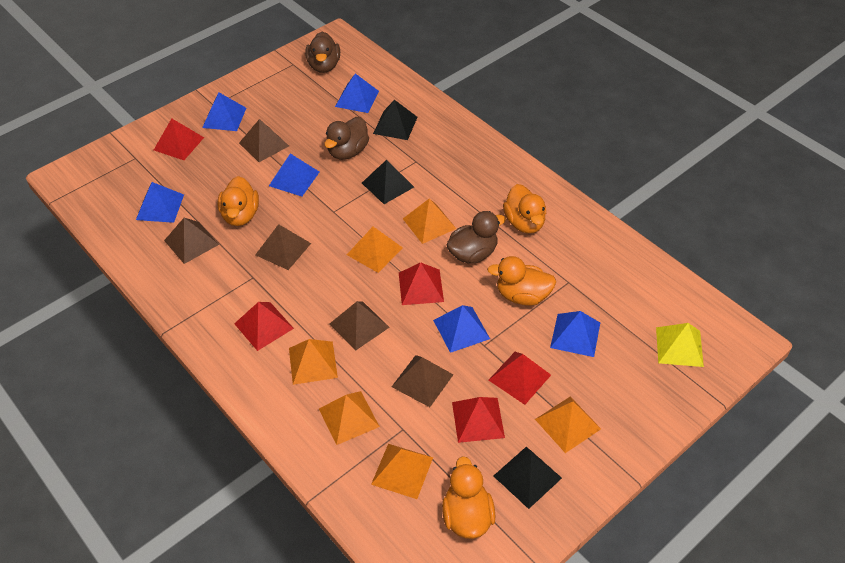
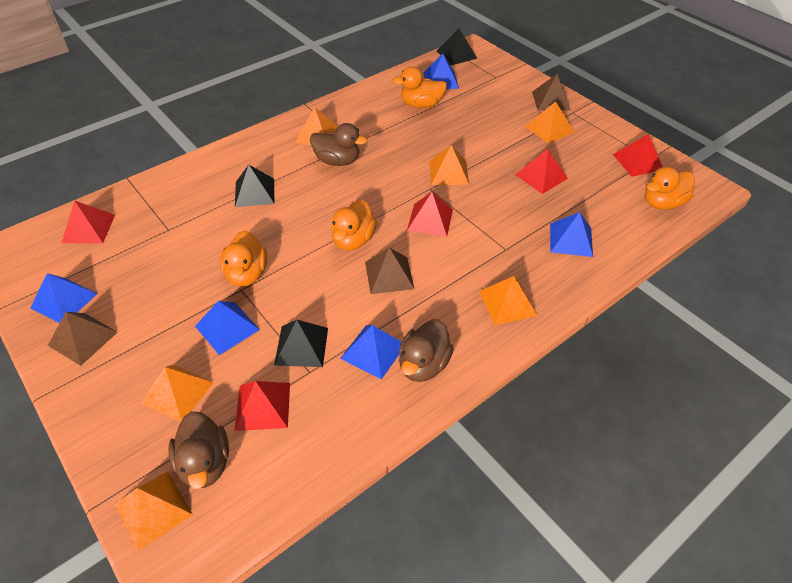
blue pyramid: [136,182,184,223] [202,93,246,131] [269,154,319,196] [335,73,379,113] [433,305,490,353] [550,311,600,357] = 6 -> [30,273,97,323] [195,301,260,355] [340,325,401,380] [423,54,459,89] [550,212,593,257] = 5
brown pyramid: [164,218,219,264] [239,119,289,162] [255,224,311,270] [330,301,390,351] [392,355,454,407] = 5 -> [48,312,118,366] [365,248,414,294] [532,74,571,111] = 3
yellow pyramid: [656,323,704,367] = 1 -> none = 0

